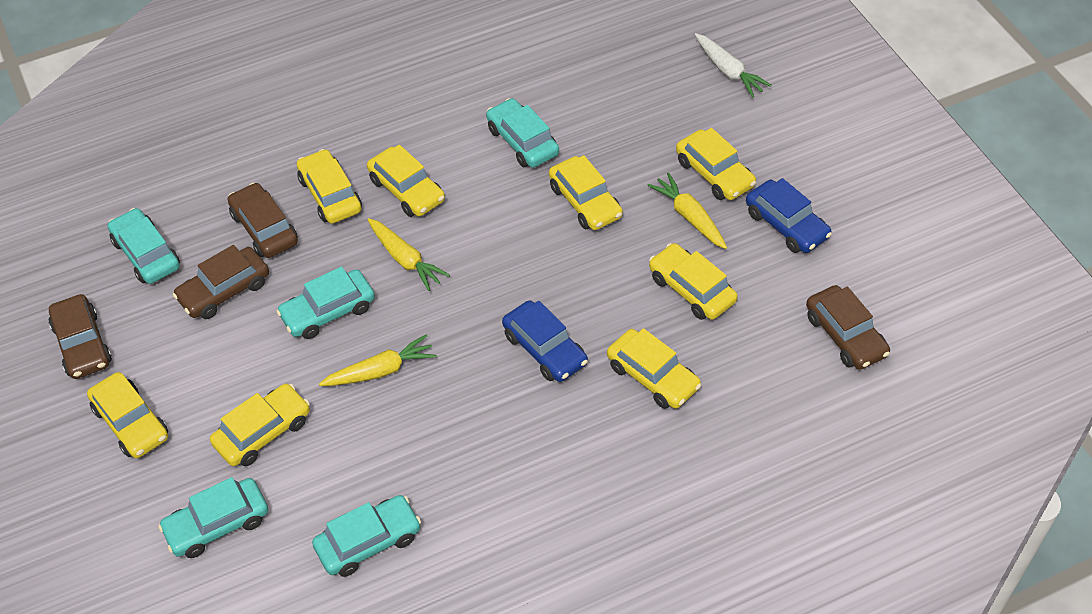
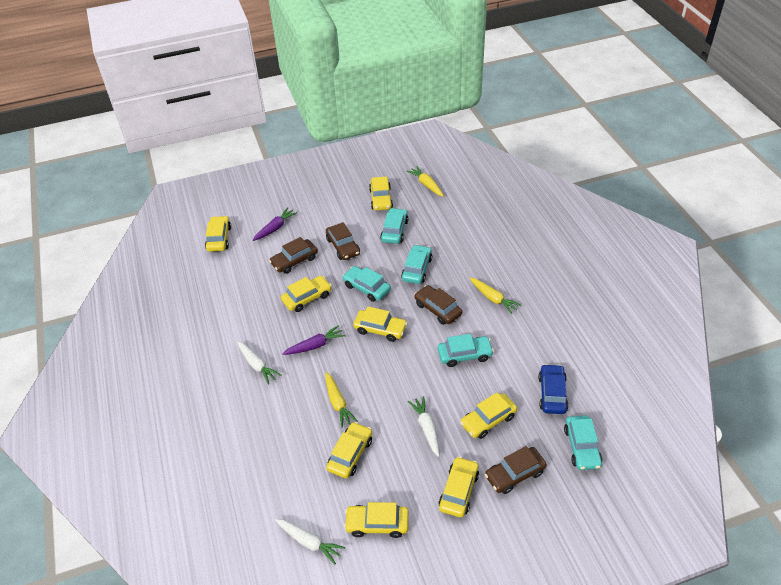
blue car: [502,300,588,382] [746,178,832,253] = 2 -> [538,364,569,414] = 1
purple carrot: none = 0 -> [253,207,297,241] [282,325,345,355] = 2
white carrot: [695,33,772,97] = 1 -> [237,341,282,385] [275,519,345,564] [408,396,440,457] = 3

